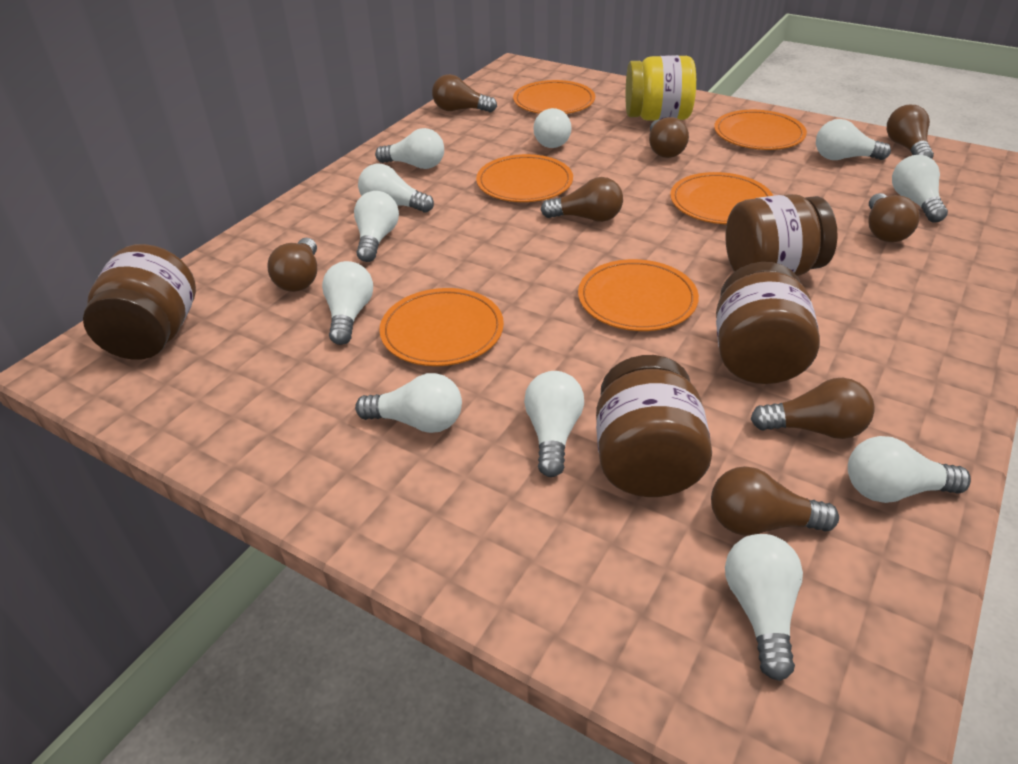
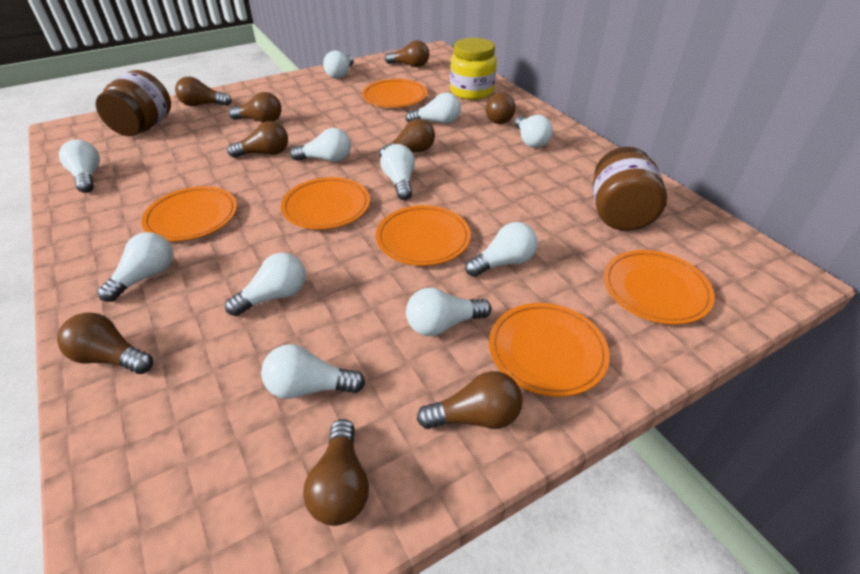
brown jar: [83,244,196,360] [596,355,712,497] [716,262,820,384] [725,194,838,276] = 4 -> [96,70,171,136] [593,147,667,231] = 2
brown light bulb: [267,238,317,292] [432,74,497,113] [540,177,623,222] [649,117,689,158] [711,466,839,536] [751,378,875,439] [868,193,920,242] [887,105,934,159] = 8 -> [57,312,153,374] [175,76,232,107] [227,121,288,158] [229,92,282,122] [303,419,369,526] [379,119,435,158] [385,40,429,67] [417,371,523,429] [486,93,516,124] = 9

